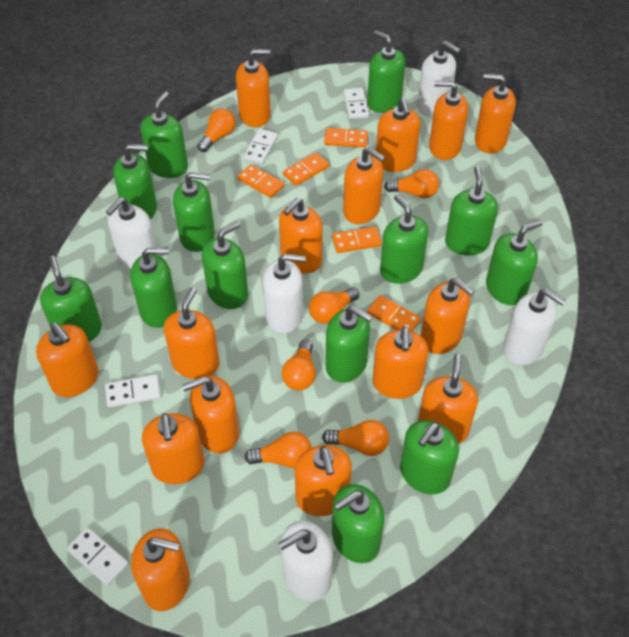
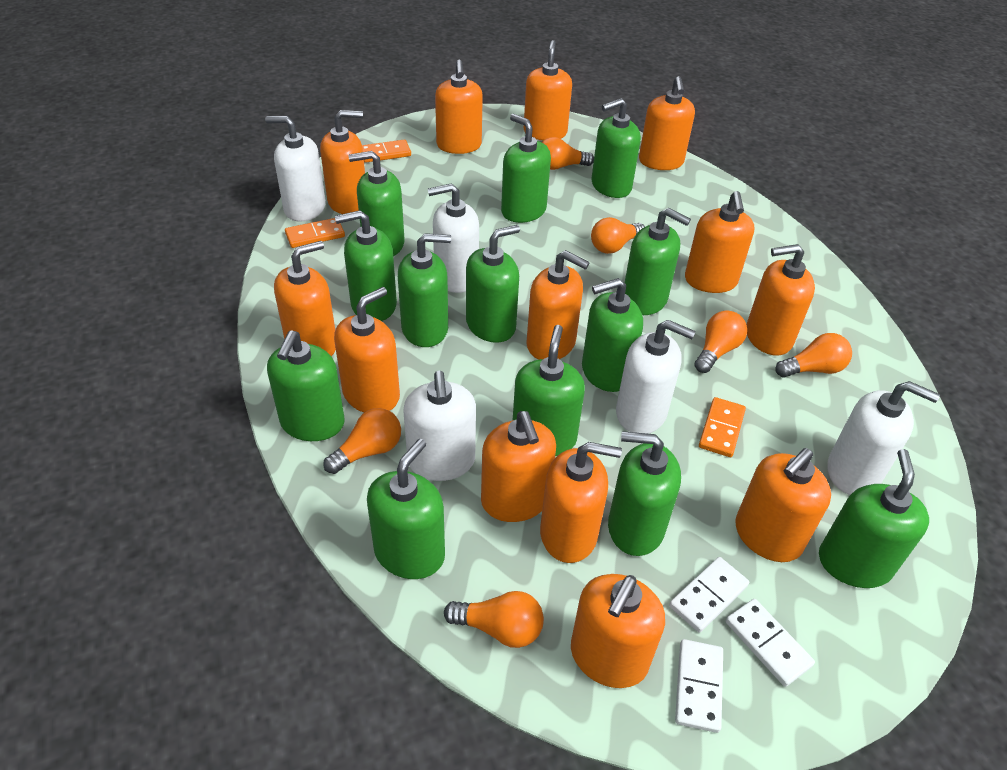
orange domino: [237,164,284,198] [283,153,329,186] [324,128,368,148] [332,227,382,253] [367,295,421,331] = 5 -> [285,218,345,248] [362,140,411,163] [699,397,746,457] = 3
orange soap dispenser: [36,323,98,397] [131,528,190,611] [142,413,204,484] [164,287,220,379] [182,376,239,454] [236,49,271,127] [279,198,323,273] [294,445,352,516] [343,147,385,224] [372,326,428,399] [376,98,421,172] [418,354,478,444] [421,278,475,354] [429,81,468,160] [475,74,516,154] = 15 -> [274,241,336,356] [320,110,365,214] [334,287,400,413] [435,60,483,154] [481,411,556,522] [524,40,572,140] [527,250,590,360] [540,442,622,563] [571,574,665,688] [639,76,695,170] [685,191,755,293] [735,448,831,562] [747,244,815,356] = 13
white domino: [66,527,129,586] [105,374,161,408] [243,129,278,164] [343,88,369,119] = 4 -> [669,557,749,633] [675,639,723,733] [726,599,815,687] = 3

